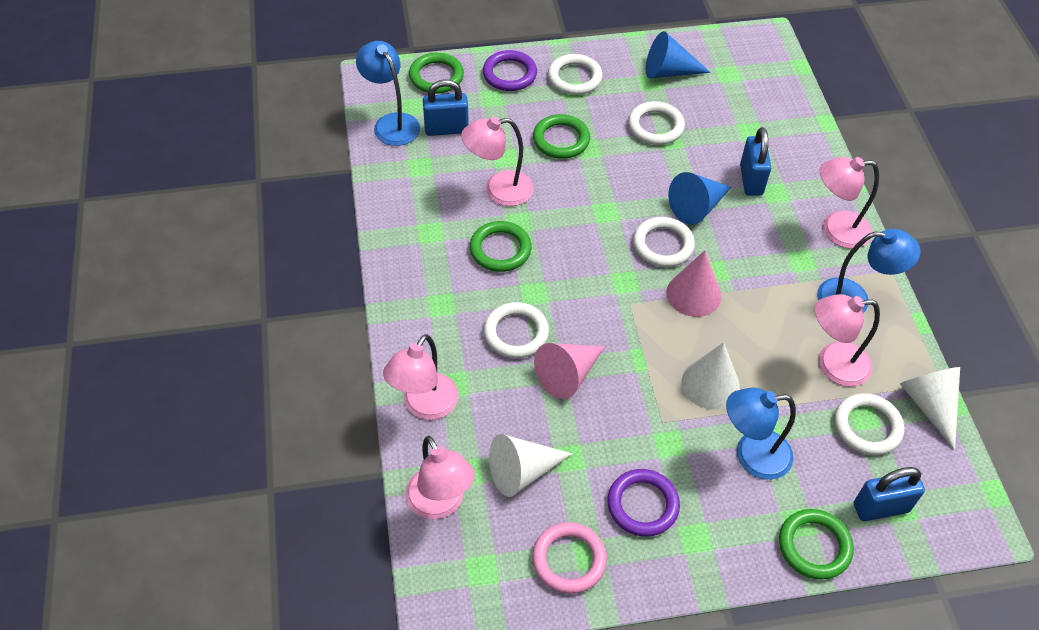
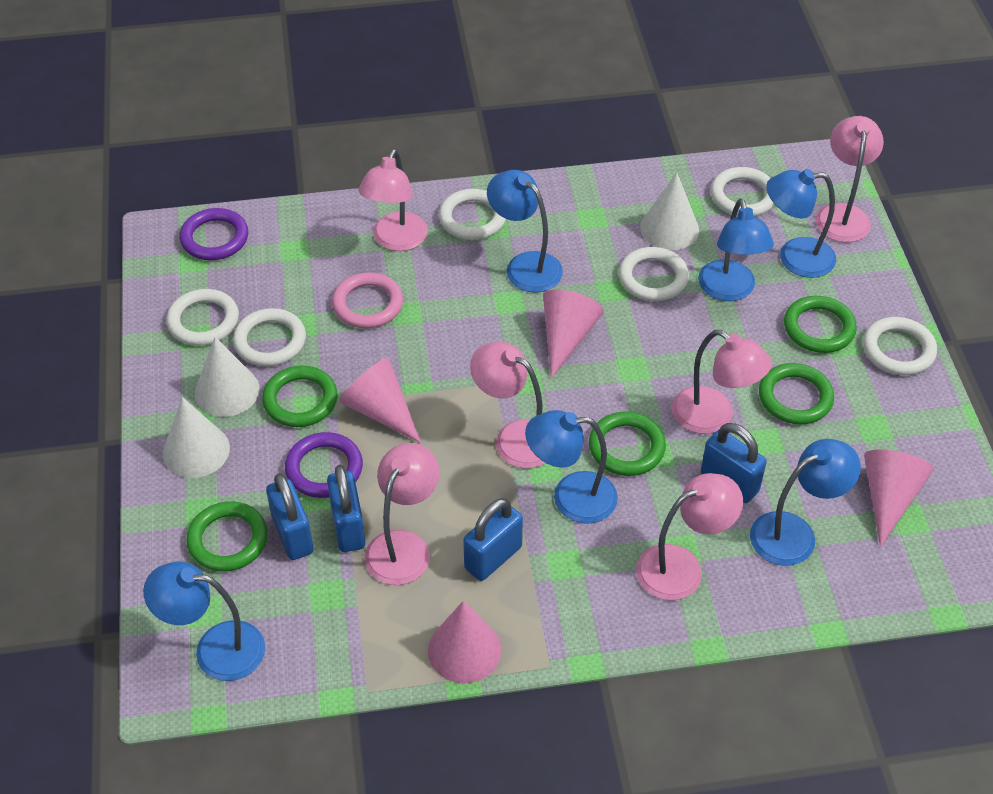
blue cone: [646,31,711,78] [668,172,732,225] = 2 -> none = 0
blue lamp: [356,41,420,146] [726,388,796,480] [817,229,921,313] = 3 -> [143,561,265,681] [487,170,563,292] [525,410,618,524] [698,198,774,301] [750,439,861,566] [766,169,836,278] = 6
blue padlock: [423,79,469,136] [740,127,771,196] [854,467,925,521] = 3 -> [266,473,314,560] [327,465,366,552] [463,498,523,581] [701,423,767,503] = 4
green ring: [409,52,464,94] [470,221,532,272] [533,114,590,159] [779,509,854,580] = 4 -> [186,501,268,572] [262,365,337,427] [589,412,666,476] [759,363,834,425] [784,296,857,353] = 5
pink cone: [534,343,605,399] [666,250,722,317] = 2 -> [340,358,421,443] [428,601,502,683] [543,289,604,378] [864,450,934,547] = 4
pink lamp: [383,334,459,420] [405,436,475,519] [461,116,534,206] [815,294,880,387] [820,157,879,249] = 5 -> [359,149,428,251] [364,443,440,585] [470,342,545,469] [636,473,743,600] [672,330,772,434] [816,116,884,242] = 6
white ring: [484,302,549,358] [548,54,603,95] [628,101,685,145] [633,217,695,267] [834,393,904,455] = 5 -> [166,289,239,346] [233,308,306,366] [439,189,506,240] [619,247,689,301] [711,167,774,216] [863,317,937,375] = 6

